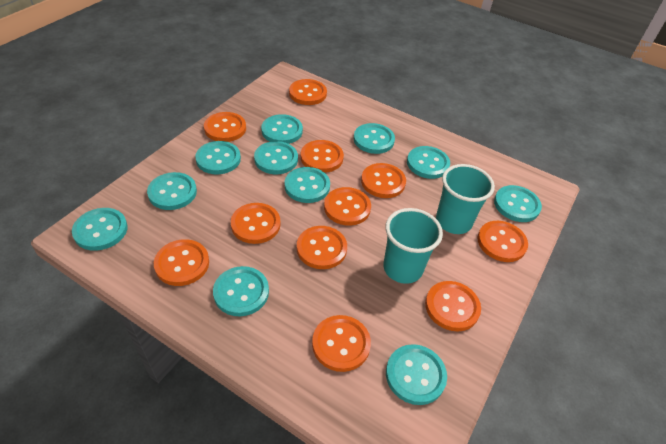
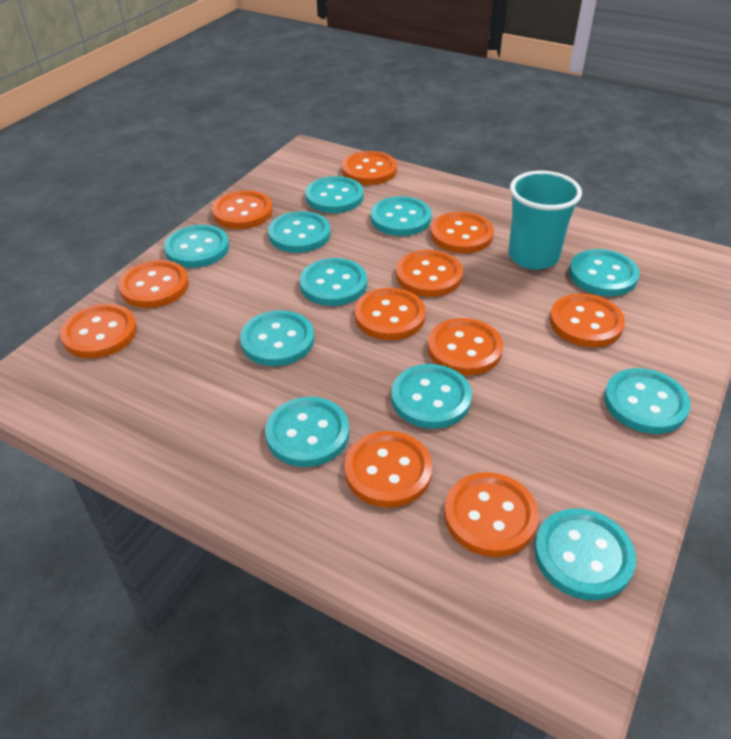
turquoise cup: [383,208,443,284] [436,164,495,234] = 2 -> [508,171,582,270] = 1

